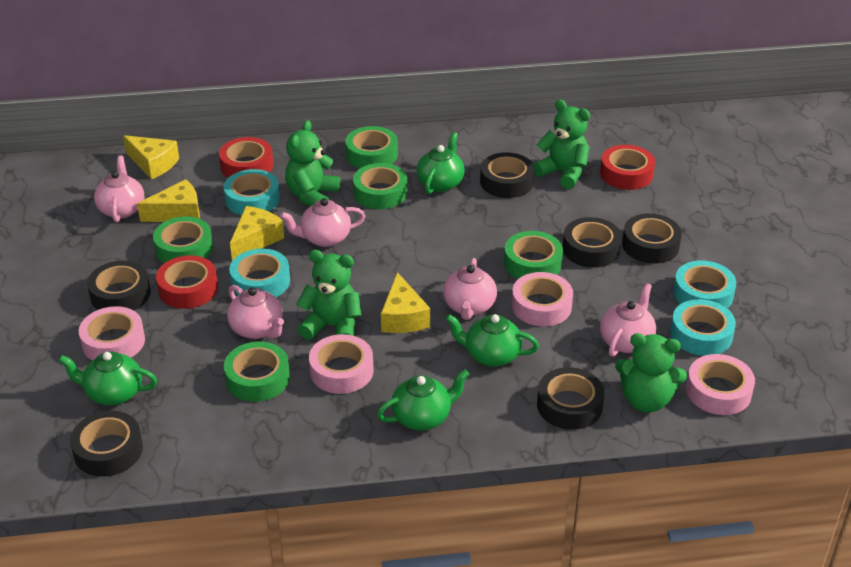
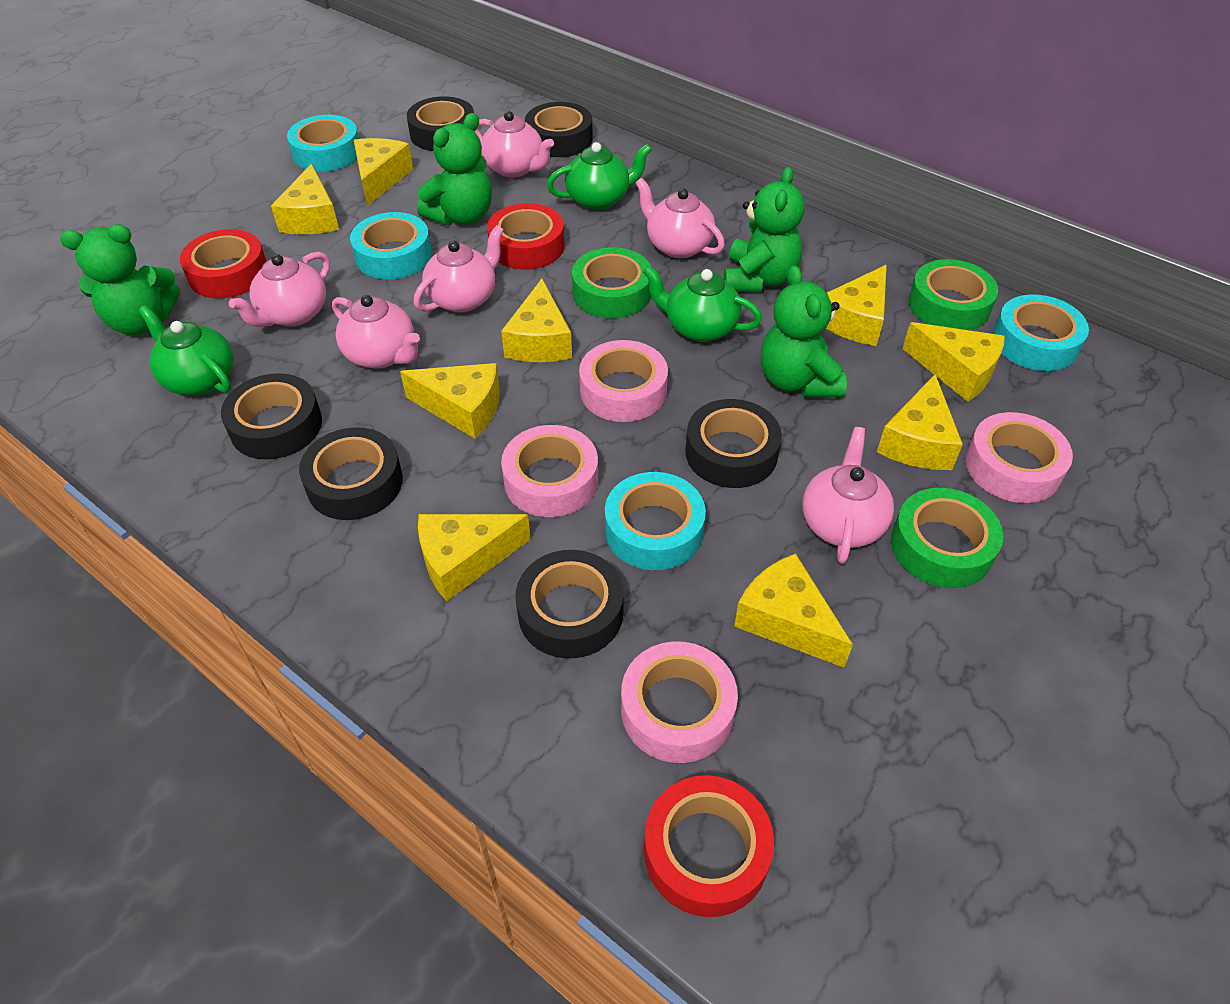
green tape: [153,216,213,263] [224,342,290,402] [345,126,398,168] [353,163,407,209] [504,231,563,279] = 5 -> [572,247,651,319] [891,488,1003,588] [909,259,998,331] = 3
green teapot: [58,351,157,405] [377,369,469,431] [417,132,465,194] [446,314,539,367] = 4 -> [138,305,234,395] [547,142,652,210] [643,265,762,342] = 3
pink teapot: [94,156,144,222] [227,285,284,339] [280,198,365,247] [443,258,497,320] [600,283,656,357] = 5 -> [229,252,330,327] [332,295,420,369] [414,225,504,313] [475,111,554,178] [636,178,725,258] [802,427,894,564] = 6
yellow cheese: [123,135,179,179] [137,179,200,222] [230,206,284,261] [381,272,430,333] = 4 -> [271,164,339,235] [354,138,413,206] [400,363,500,439] [418,514,531,601] [501,279,572,362] [734,553,853,668] [826,265,887,346] [877,374,963,470] [902,322,1005,402] = 9

